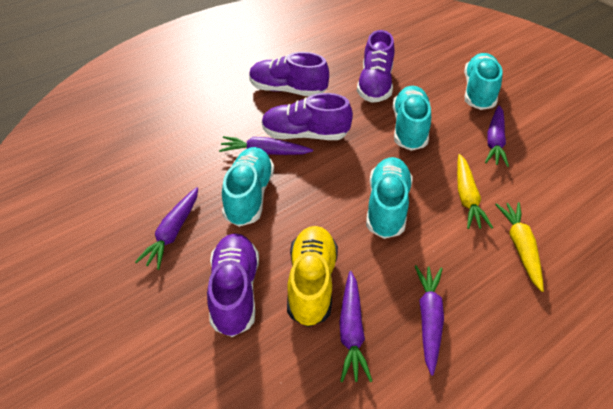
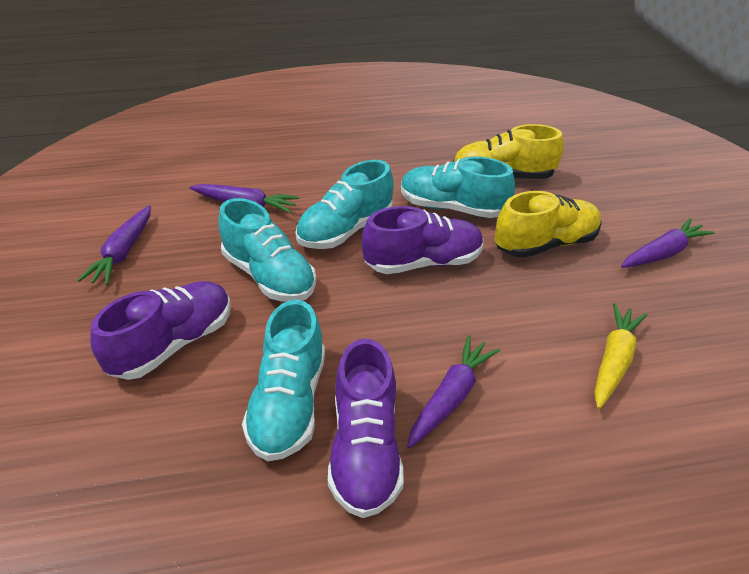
purple carrot: [135,187,198,270] [219,136,313,155] [339,271,372,382] [415,265,444,376] [485,105,509,167] = 5 -> [77,205,151,285] [190,184,300,213] [407,335,500,448] [621,218,715,268] = 4
purple shoe: [207,233,259,337] [249,52,329,96] [261,93,353,140] [357,30,395,103] = 4 -> [90,281,231,380] [328,339,404,518] [362,206,483,274] = 3
yellow carrot: [457,154,493,229] [495,202,544,292] = 2 -> [594,303,647,409] = 1
yellow shoe: [287,226,338,327] = 1 -> [453,124,563,179] [495,191,602,258] = 2

